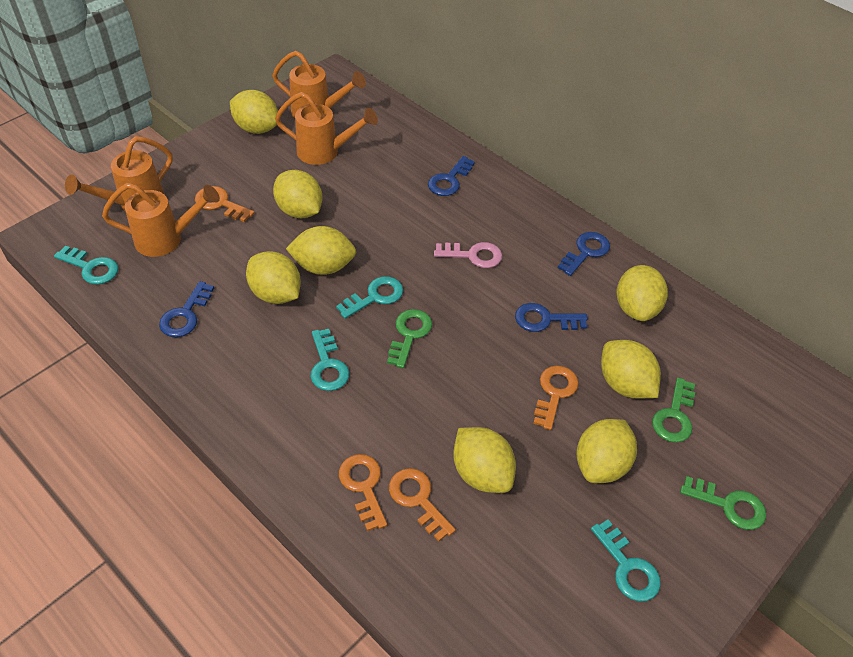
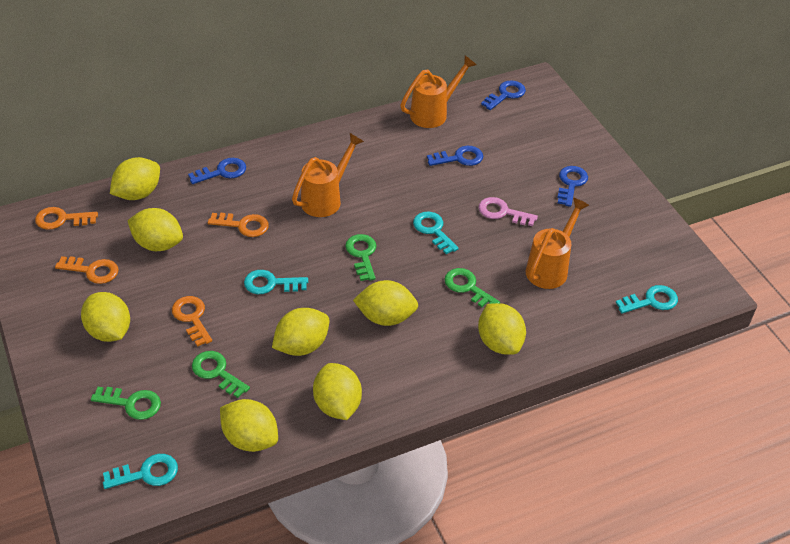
green key: [387,309,432,368] [652,377,695,443] [680,476,766,530] = 3 -> [91,387,161,420] [192,351,250,398] [345,234,376,281] [444,268,500,307] = 4
orange watering can: [65,136,173,211] [102,183,220,257] [272,51,366,118] [275,92,378,165] = 4 -> [292,133,364,217] [400,55,476,128] [525,198,589,289] = 3

